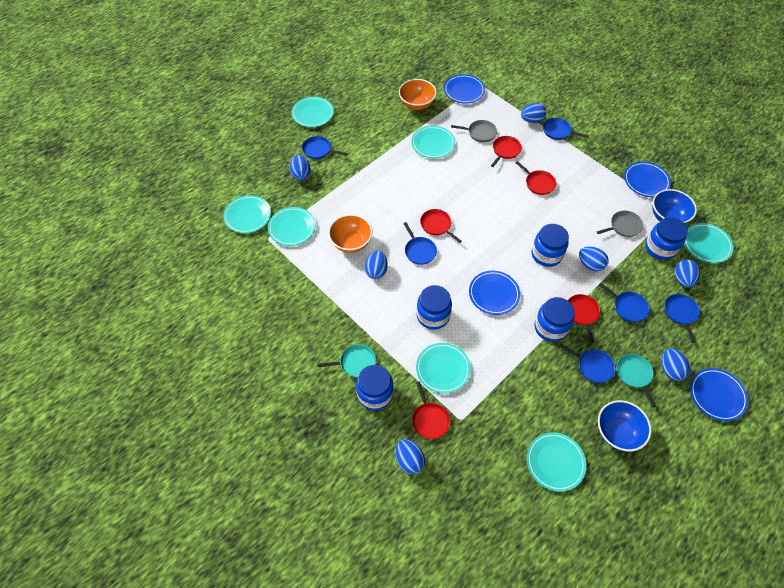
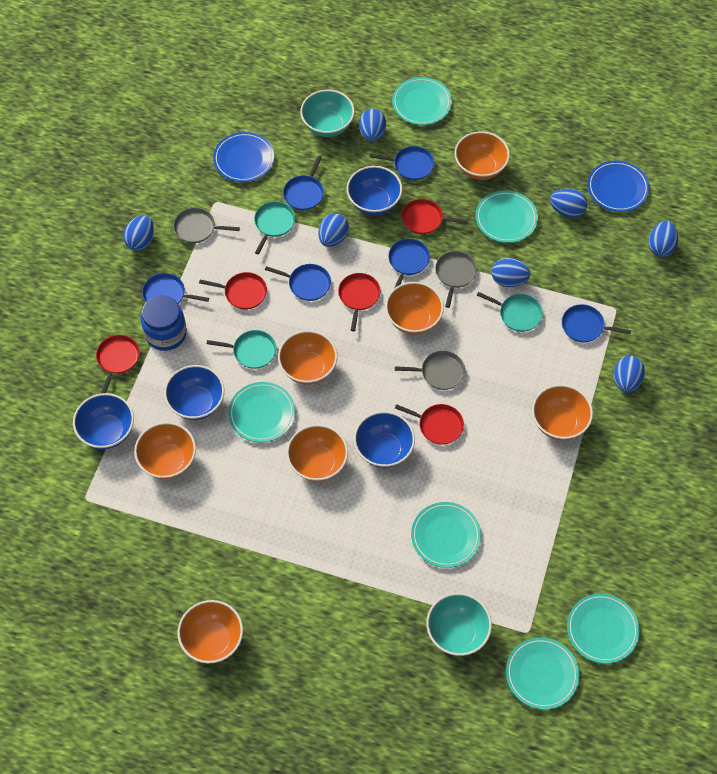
blue bowl: [598,400,651,451] [652,189,697,224] = 2 -> [73,393,134,449] [164,365,225,420] [346,166,402,215] [354,411,415,468] = 4
blue jar: [356,365,393,410] [417,285,452,330] [532,224,569,267] [534,297,575,342] [645,217,688,260] = 5 -> [141,295,187,351] = 1
blue plate: [444,74,485,104] [469,271,520,315] [624,162,671,197] [690,368,748,421] = 4 -> [213,132,274,182] [587,160,650,212] = 2
grey pan: [451,120,497,142] [597,211,643,237] = 2 -> [173,208,240,243] [395,351,465,390] [435,251,477,308] = 3
orange bowl: [328,214,372,253] [399,79,437,110] = 2 -> [134,422,196,479] [178,600,243,664] [278,330,337,385] [286,424,348,482] [385,282,444,335] [455,131,510,180] [532,384,593,440] = 7
turquoise bowl: none = 0 -> [300,90,355,137] [426,593,492,656] = 2
turquoise pan: [318,344,376,377] [617,354,656,408] = 2 -> [207,330,276,369] [254,201,295,254] [477,292,543,332] = 3
turquoise plate: [223,195,271,233] [268,207,316,246] [291,97,334,127] [411,126,455,158] [416,343,471,394] [527,432,586,492] [684,223,734,263] = 7 -> [228,382,295,443] [392,77,452,125] [411,502,481,568] [476,190,538,243] [506,637,579,710] [567,594,640,664] = 6

